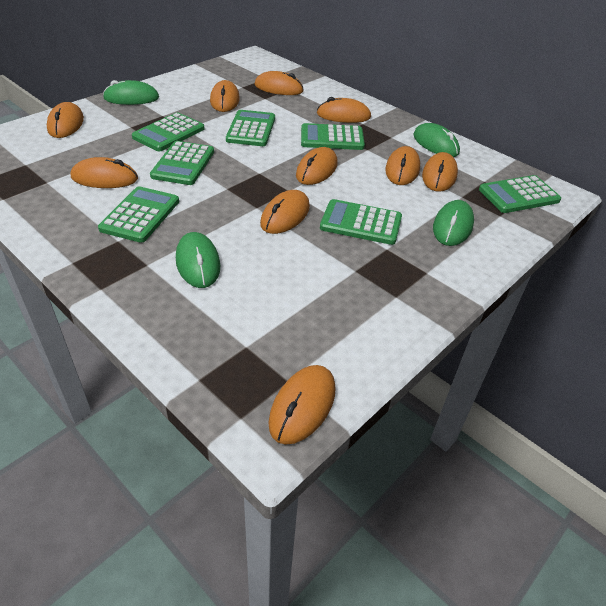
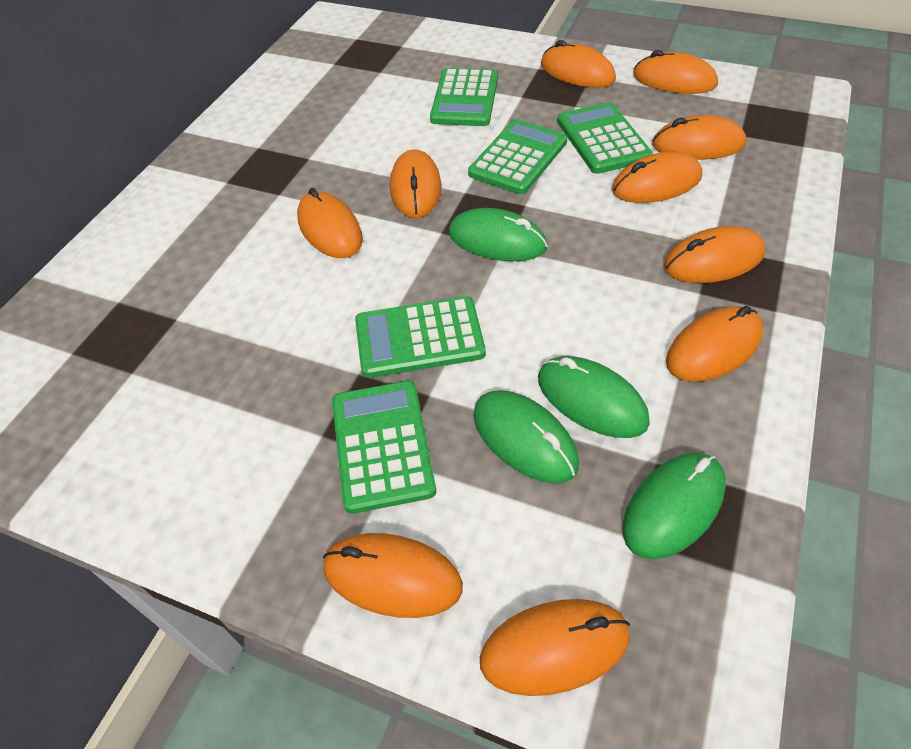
green calculator: [98,186,179,243] [132,112,205,151] [150,141,214,185] [226,110,275,146] [301,123,365,150] [320,199,402,245] [479,175,561,213] = 7 -> [332,381,436,514] [355,296,486,378] [430,68,498,126] [468,119,567,194] [557,102,653,174] = 5

